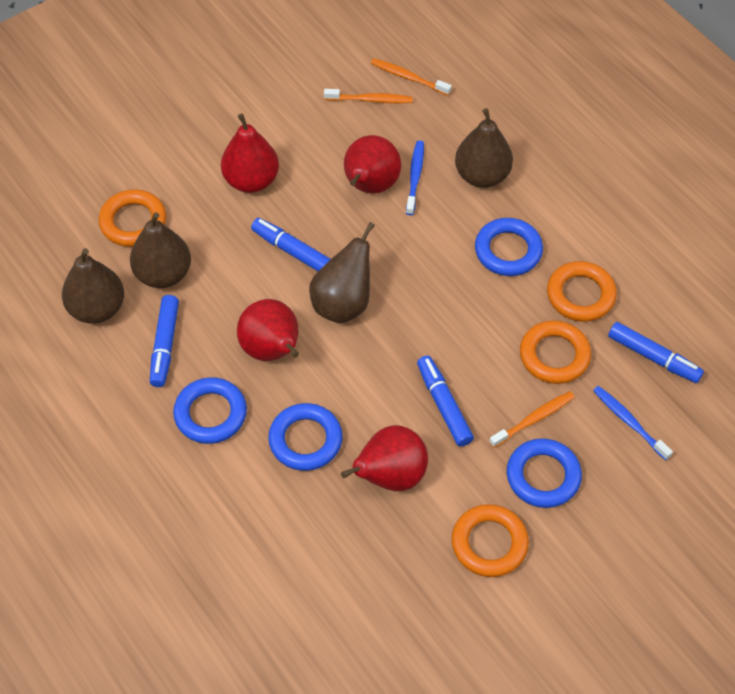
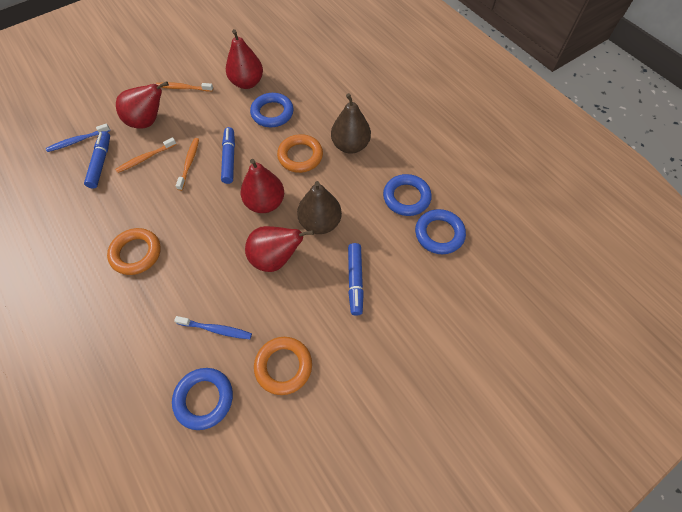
blue marker: [150,295,179,387] [251,218,331,271] [417,356,474,447] [608,322,704,383] = 4 -> [84,131,110,189] [221,127,235,184] [348,243,364,316] = 3
brown pear: [62,248,124,324] [130,212,191,288] [309,222,375,323] [455,108,513,188] = 4 -> [297,181,342,234] [331,93,371,154] = 2
orange ring: [99,189,166,247] [451,504,529,577] [520,320,591,384] [547,261,617,322] = 4 -> [107,228,161,275] [254,337,312,395] [277,134,323,173] = 3

